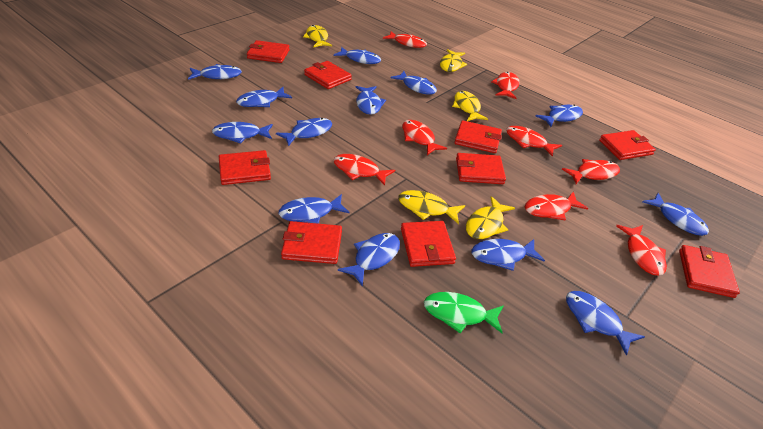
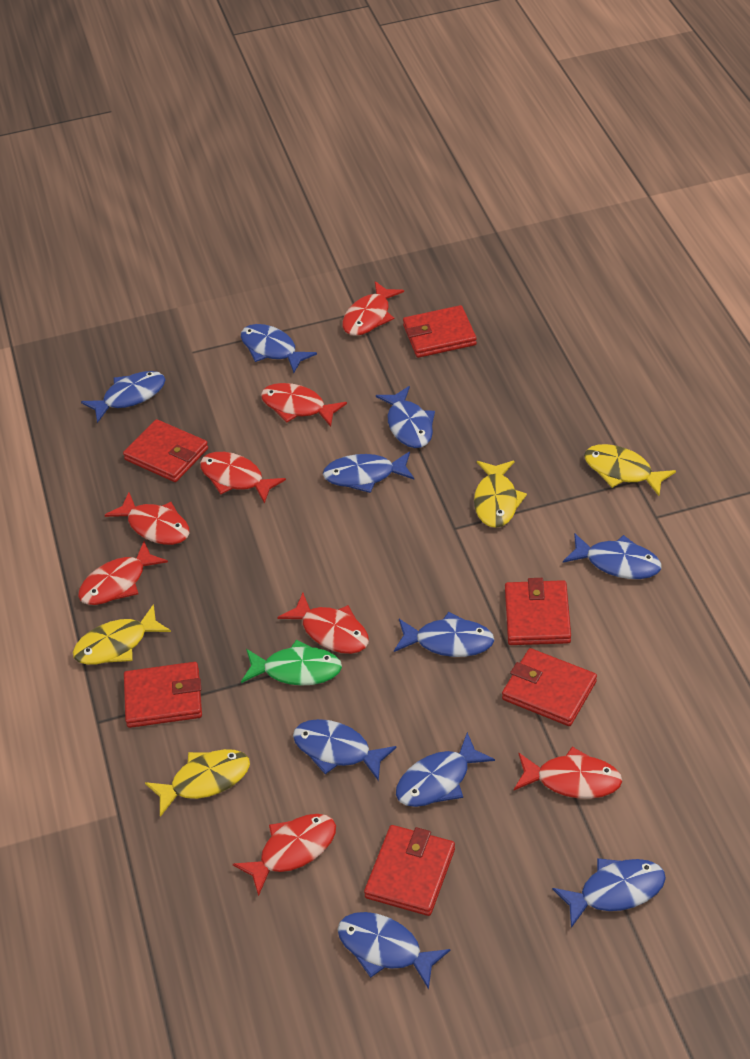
blue fish: [188,64,242,80] [212,122,273,144] [236,87,292,107] [276,118,332,146] [278,194,350,224] [334,47,381,64] [338,233,400,287] [356,86,386,115] [390,71,437,95] [472,239,545,271] [536,105,583,127] [566,291,645,356] [642,193,709,236] = 13 -> [81,371,166,423] [241,324,317,373] [293,719,397,781] [323,451,414,493] [337,912,450,989] [376,386,435,448] [394,612,494,657] [396,732,495,807] [552,858,666,928] [563,533,661,579] = 10
red wallet: [219,150,271,185] [247,40,290,63] [281,221,342,264] [304,61,352,89] [401,221,456,267] [454,120,502,153] [456,153,506,184] [599,130,656,160] [679,245,740,298] = 9 -> [123,419,208,482] [124,662,202,728] [364,825,455,916] [403,305,477,358] [502,648,597,726] [505,578,571,645] = 6
yellow fish: [303,25,332,48] [398,190,465,224] [440,49,467,72] [452,91,488,121] [466,196,515,239] = 5 -> [73,604,171,665] [145,749,250,817] [474,461,527,528] [584,444,676,496] = 4

